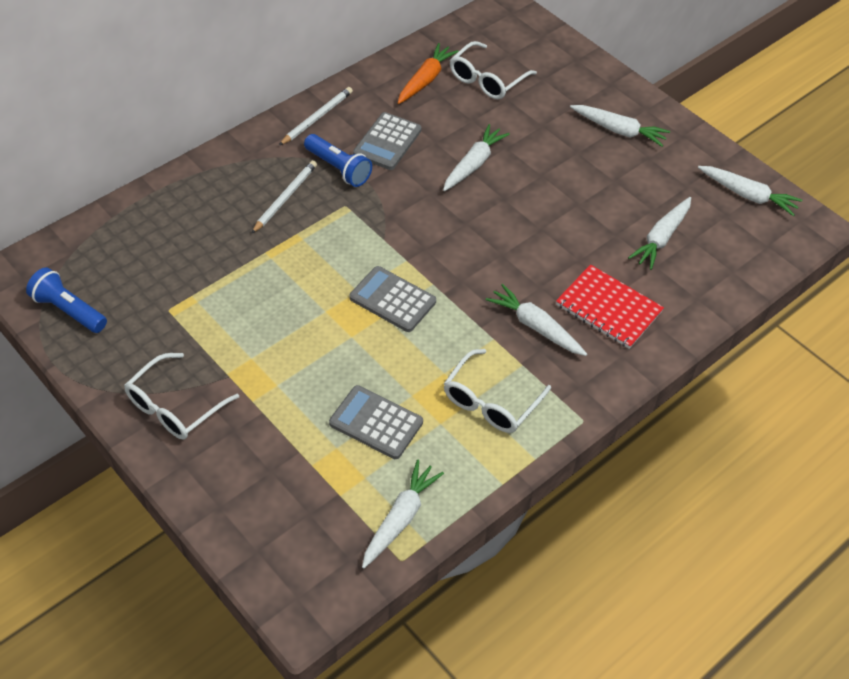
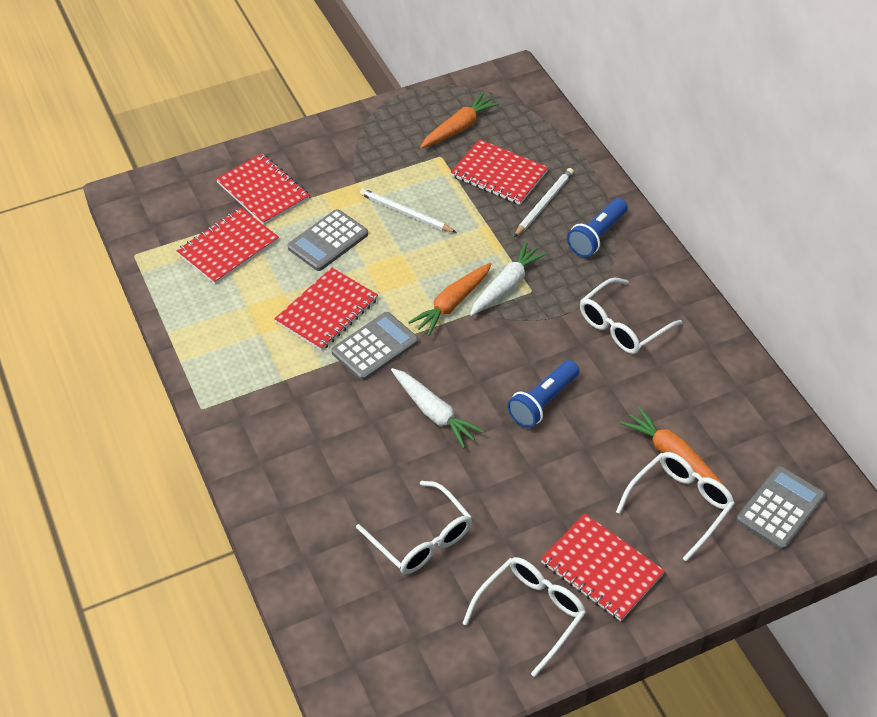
orange carrot: [398,43,458,104] = 1 -> [408,262,492,336] [420,93,500,148] [621,407,724,485] = 3
red notebook: [556,264,664,349] = 1 -> [176,208,279,284] [216,153,310,225] [274,267,378,351] [451,139,548,205] [541,514,665,621] = 5
white carrot: [362,460,444,569] [443,124,510,191] [486,284,587,356] [570,105,670,147] [628,197,691,270] [698,166,802,216] = 6 -> [391,368,485,448] [470,242,548,316] = 2
white glasses: [124,353,239,439] [444,349,551,433] [450,41,537,99] = 3 -> [356,481,472,574] [463,557,586,677] [580,278,682,354] [616,452,735,562] = 4

